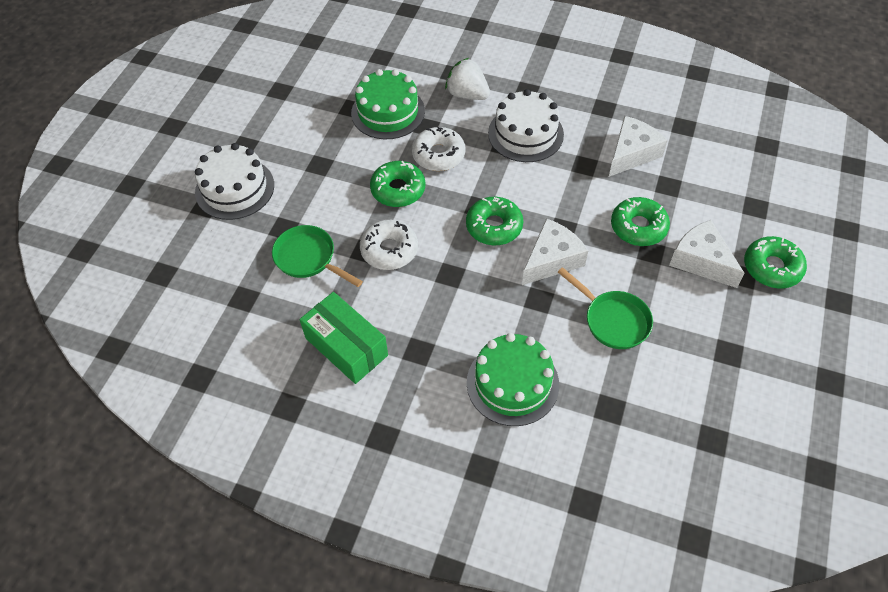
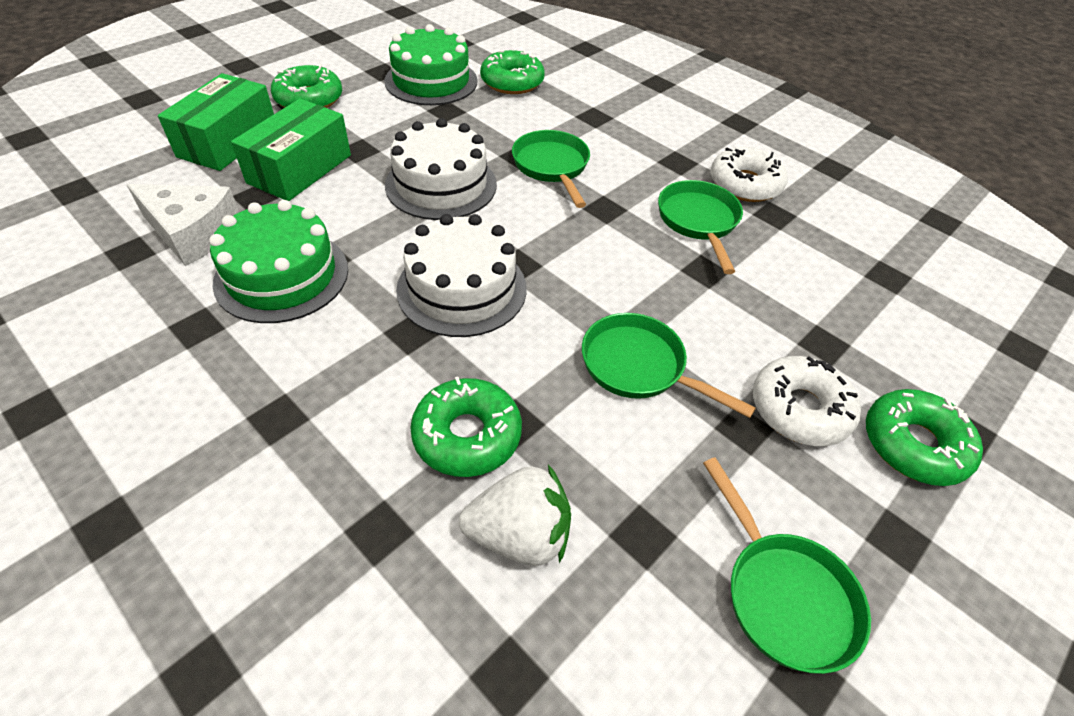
green box: [300,292,388,384] = 1 -> [158,73,274,171] [231,99,351,201] = 2
green pan: [272,225,363,287] [558,267,653,349] = 2 -> [512,130,590,208] [582,313,756,418] [658,180,743,274] [703,457,871,674] = 4
white cheese: [522,218,588,285] [609,116,668,177] [669,220,745,288] = 3 -> [127,184,239,266] = 1

